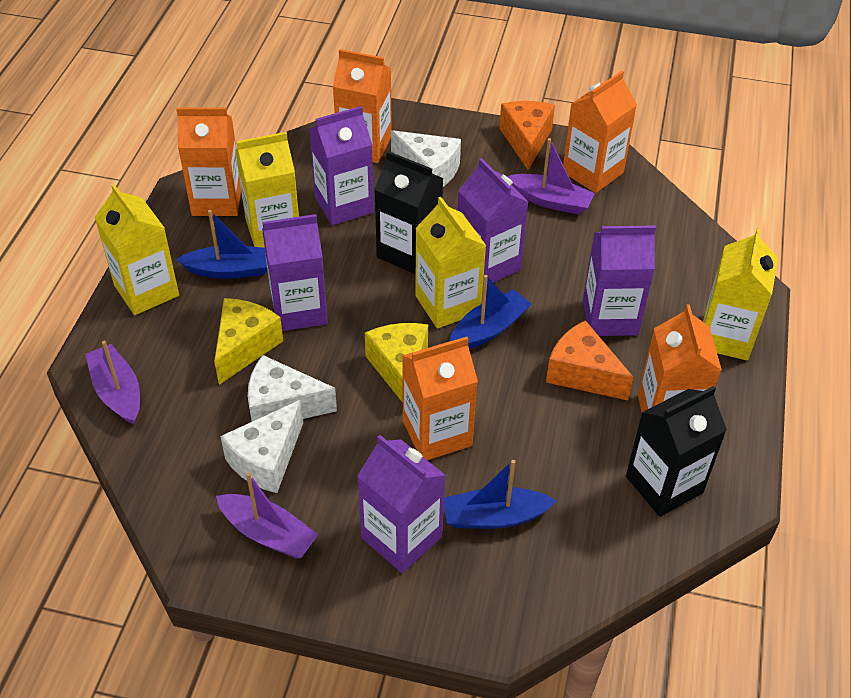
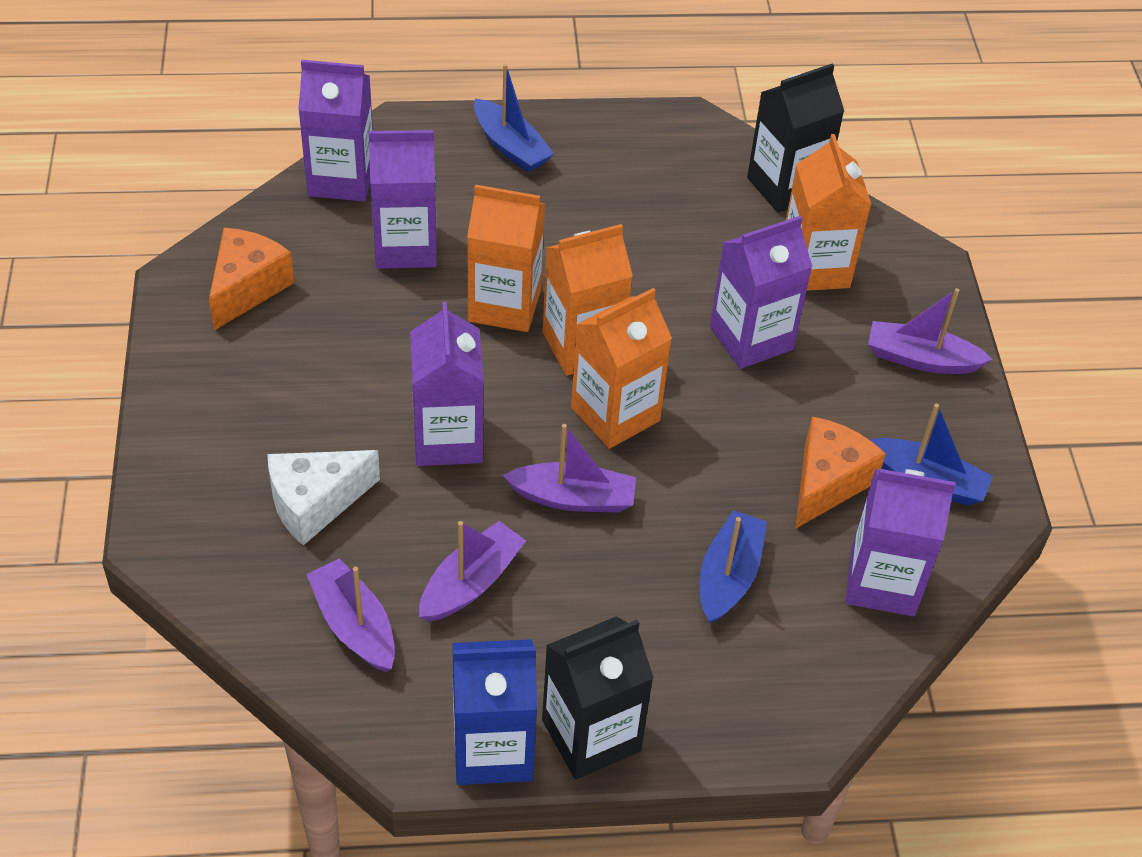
blue carton: none = 0 -> [452,639,537,785] = 1
orange carton: [176,108,241,216] [333,49,392,163] [402,337,478,460] [563,71,637,193] [638,304,722,412] = 5 -> [467,185,545,332] [543,224,633,376] [571,288,672,449] [786,134,872,291] = 4
purple boat: [85,341,140,424] [216,472,319,559] [507,138,595,215] = 3 -> [306,558,395,672] [419,521,526,622] [503,424,636,512] [868,288,993,374] = 4
white cheese: [220,400,303,493] [248,355,337,421] [391,130,461,187] = 3 -> [267,450,380,545] = 1
yellow carton: [94,184,179,315] [235,132,299,248] [415,197,486,329] [703,228,778,361] = 4 -> none = 0
yellow cheese: [214,298,283,385] [365,323,428,403] = 2 -> none = 0

